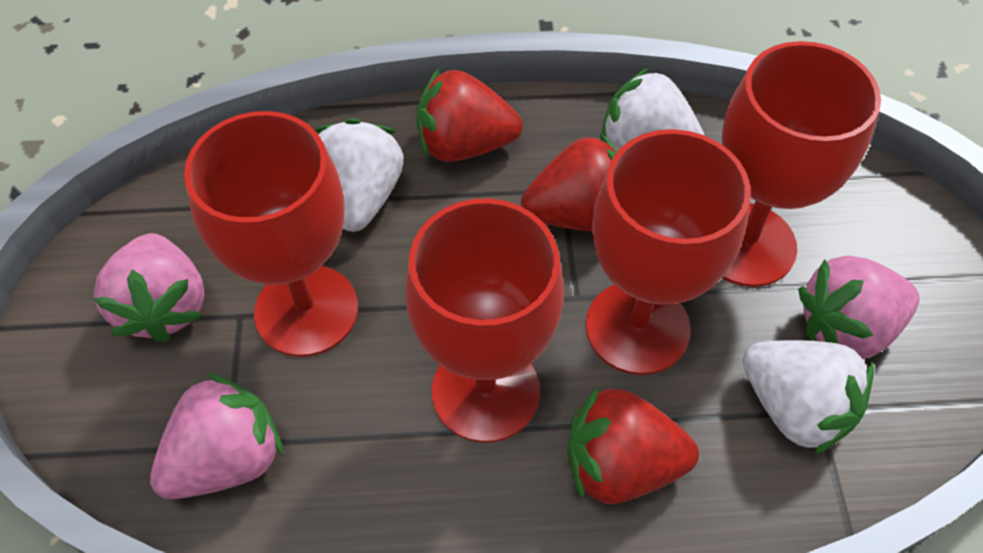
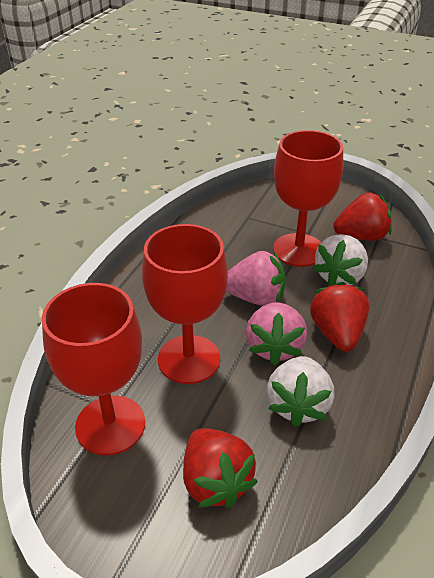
pink strawberry: [94,233,204,343] [150,373,283,499] [798,255,920,359] = 3 -> [226,251,286,306] [246,302,307,365] = 2
red goblet: [184,111,358,357] [406,198,564,443] [586,129,751,375] [722,41,881,287] = 4 -> [42,283,145,455] [142,224,228,384] [273,130,343,267] = 3
white strawberry: [314,119,403,232] [601,68,704,151] [743,340,874,455] = 3 -> [267,356,334,427] [313,234,368,286] = 2

